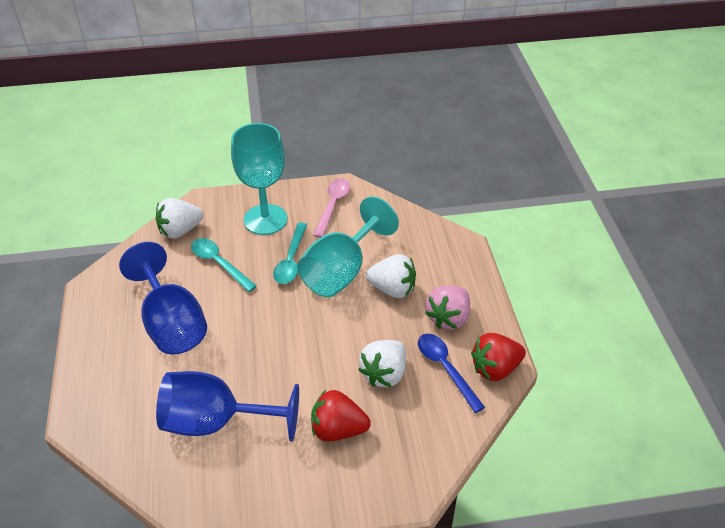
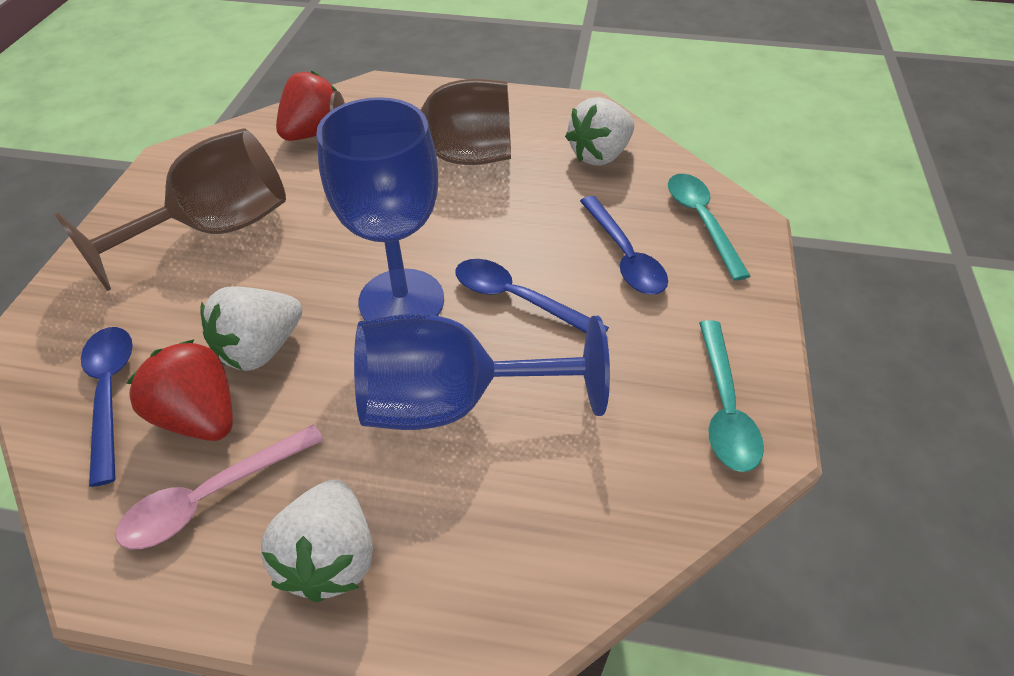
blue spoon: [418,334,485,413] = 1 -> [81,327,133,487] [455,259,609,333] [580,196,668,295] = 3
brown goblet: none = 0 -> [54,128,286,291] [330,79,511,165] = 2
pink strawberry: [425,286,470,330] = 1 -> none = 0
turquoise goblet: [231,123,287,235] [297,196,399,297] = 2 -> none = 0

